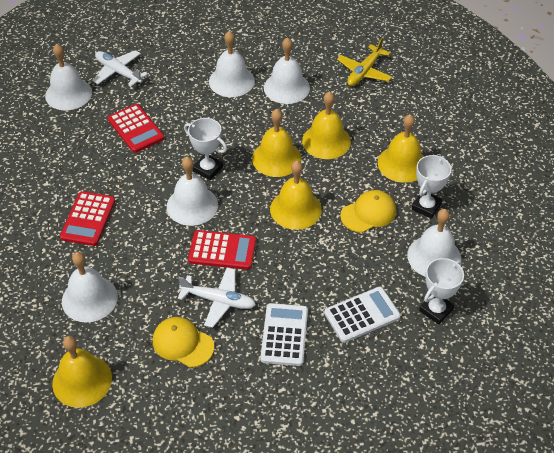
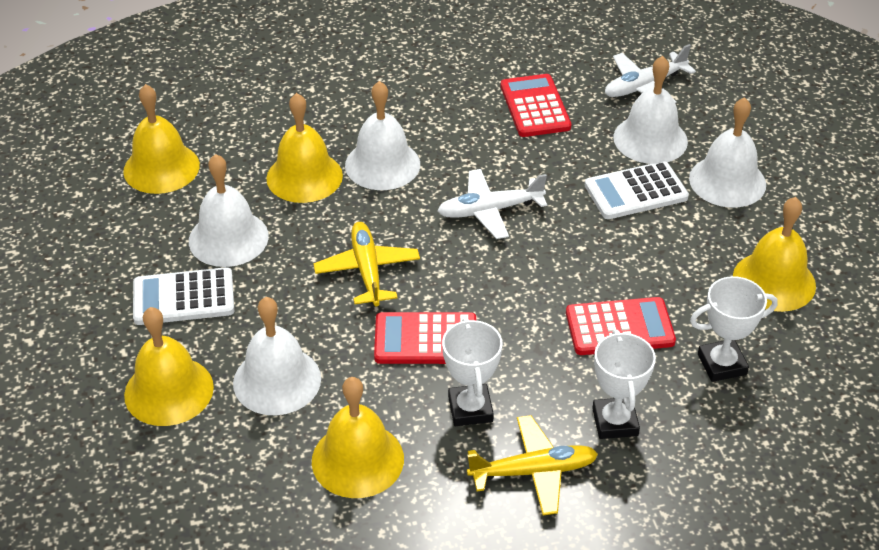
white bell: [45,44,92,110] [62,252,118,322] [167,157,218,226] [209,31,255,97] [264,37,310,104] [407,209,461,276] = 6 -> [189,154,269,267] [233,297,321,415] [345,81,420,190] [613,56,688,164] [689,97,766,208] = 5
yellow cap: [153,317,214,368] [340,190,396,233] = 2 -> none = 0
yellow plane: [337,38,392,86] = 1 -> [313,222,420,306] [467,415,598,515] = 2

